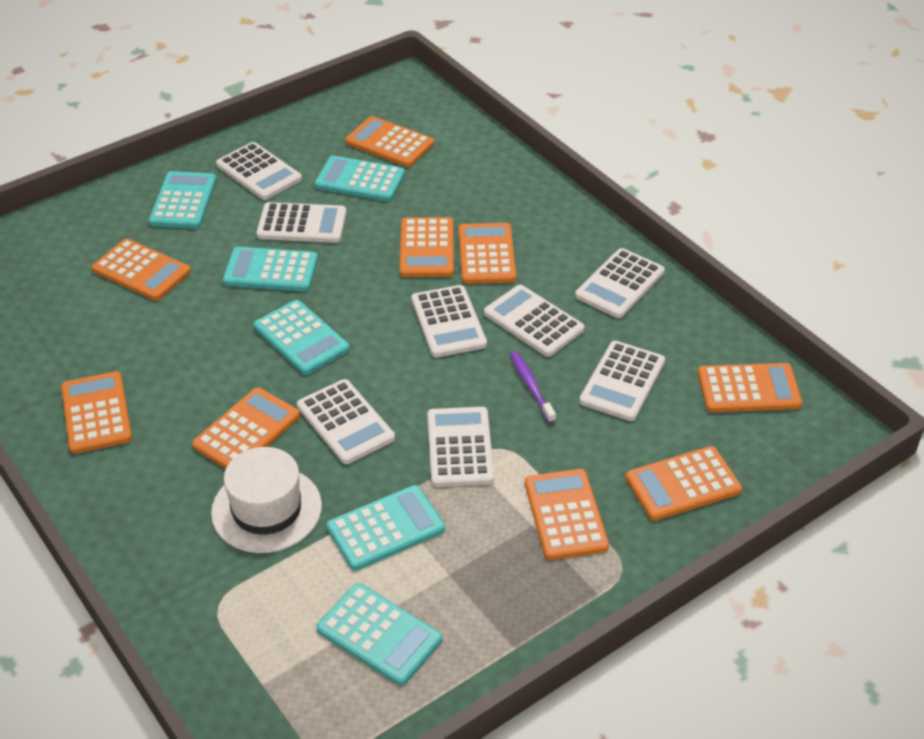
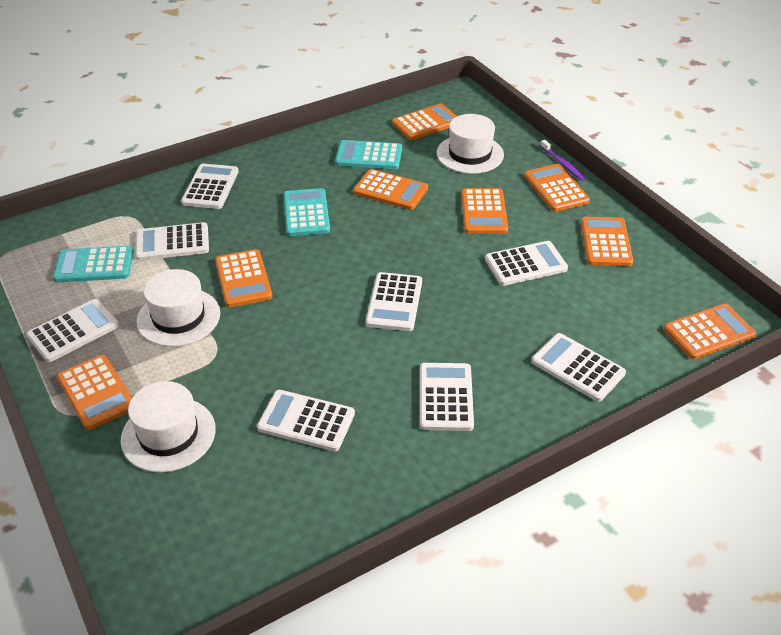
orange calculator: [61,371,132,454] [92,239,191,301] [192,387,300,469] [345,116,434,167] [400,217,454,277] [459,223,516,284] [525,469,609,560] [626,446,742,521] [698,363,802,412] = 9 -> [57,355,132,430] [215,249,273,307] [353,169,428,210] [392,104,457,140] [461,188,508,234] [524,164,590,212] [581,217,634,266] [664,304,756,359] = 8
turquoise calculator: [149,171,217,229] [223,247,318,292] [253,300,350,375] [315,156,405,202] [316,583,442,686] [326,485,445,571] = 6 -> [53,246,134,283] [284,188,330,236] [335,140,402,169] = 3
white hat: [211,447,322,553] = 1 -> [121,381,216,473] [137,269,220,347] [437,114,504,174] = 3

